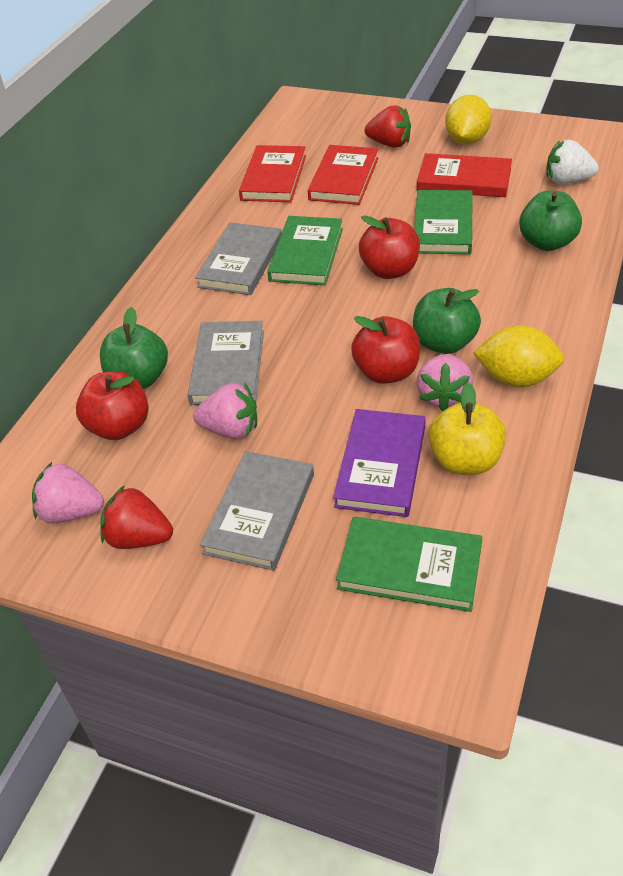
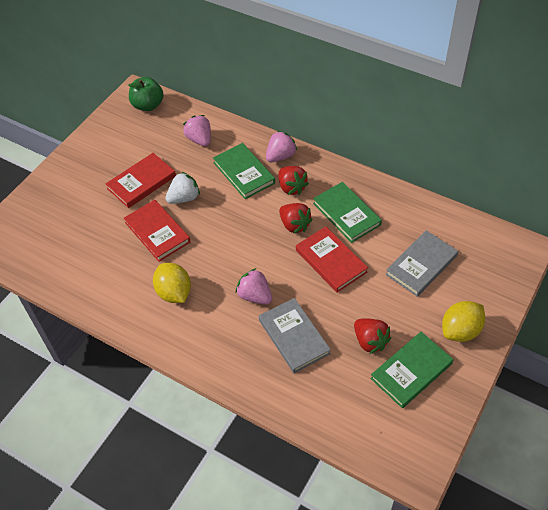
green apple: [100,307,168,389] [413,288,481,354] [519,191,582,251] = 3 -> [128,77,164,111] = 1
grey book: [188,321,264,405] [195,222,282,295] [200,451,314,571] = 3 -> [259,298,331,373] [385,230,458,297] = 2
purple book: [333,409,426,517] = 1 -> none = 0
red apple: [76,371,149,440] [351,316,420,384] [359,215,420,279] = 3 -> none = 0
red strawberry: [100,485,173,549] [365,105,411,148] = 2 -> [279,166,309,195] [279,203,313,234] [354,318,391,354] = 3
yellow apple: [428,383,506,475] = 1 -> none = 0

